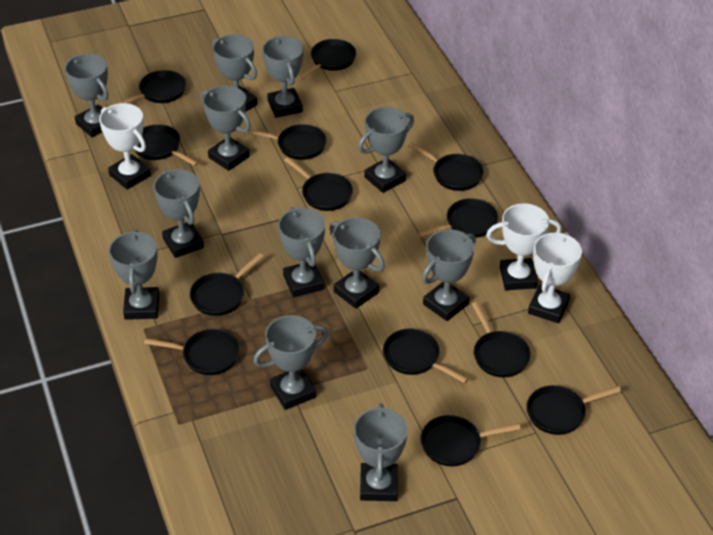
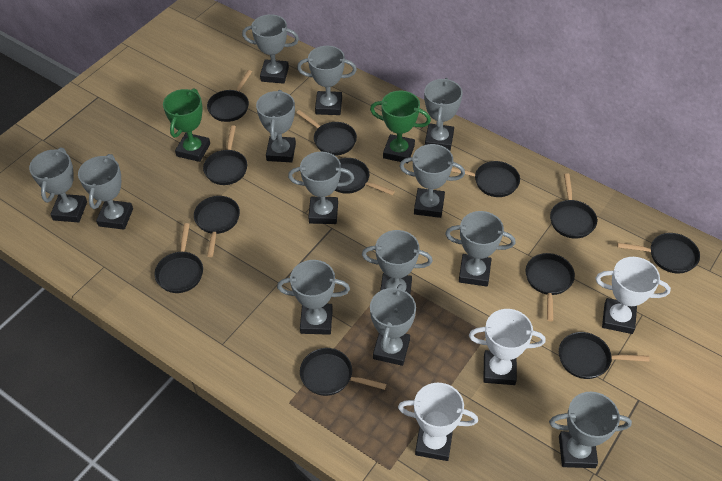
black pan: [116,70,186,104] [134,124,199,166] [144,329,240,375] [190,253,264,316] [246,124,327,160] [284,157,353,211] [298,39,356,80] [383,328,468,383] [408,142,484,191] [418,198,498,238] [421,415,521,466] [472,302,531,377] [527,385,621,435] = 13 -> [154,223,203,293] [194,196,240,257] [203,125,247,185] [207,70,252,122] [296,110,357,156] [300,348,387,396] [335,158,395,195] [451,161,520,197] [525,253,575,321] [550,173,597,239] [559,332,650,379] [617,233,700,273] = 12
green trophy: none = 0 -> [163,88,210,162] [370,91,431,163] = 2
grey trophy: [65,54,108,137] [109,230,159,320] [153,169,204,258] [201,85,251,171] [212,34,257,112] [253,315,328,410] [262,36,303,118] [278,207,325,297] [330,217,385,309] [354,404,408,501] [358,107,414,193] [422,229,476,321] = 12 -> [29,148,87,222] [78,154,133,230] [242,15,299,84] [256,90,296,162] [277,260,350,335] [288,152,354,224] [297,46,357,115] [362,230,433,294] [370,284,416,366] [399,144,465,218] [424,78,463,151] [445,211,515,287] [549,392,632,468] = 13

